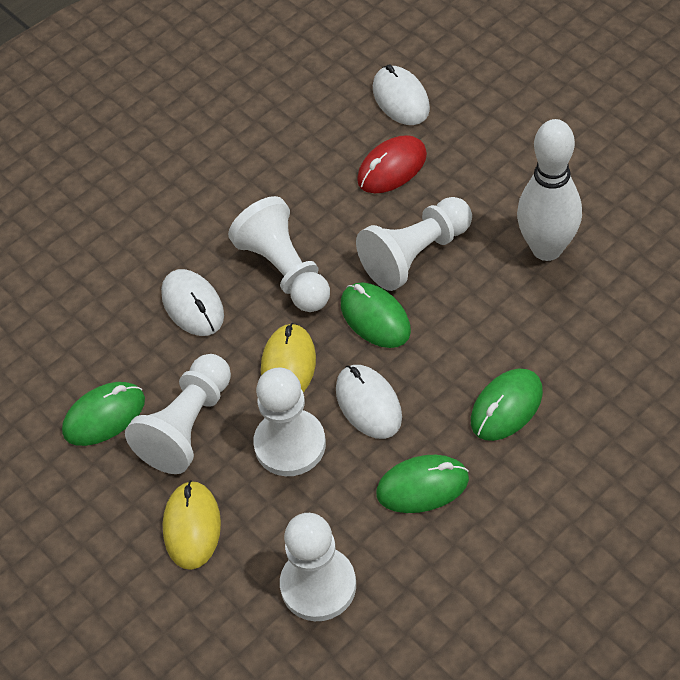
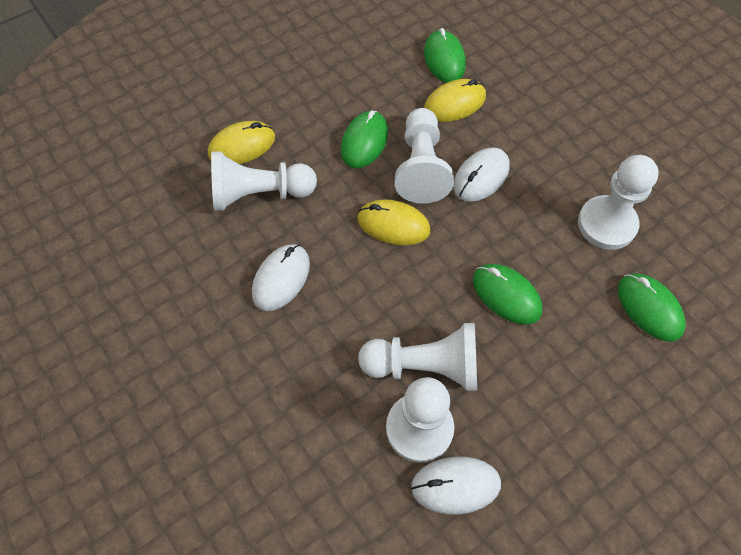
red mouse: [357,135,427,193] = 1 -> none = 0
white bowling pin: [517,119,582,261] = 1 -> none = 0
yellow mouse: [162,480,221,570] [261,323,316,393] = 2 -> [208,121,275,164] [357,199,430,245] [424,79,486,122] = 3

